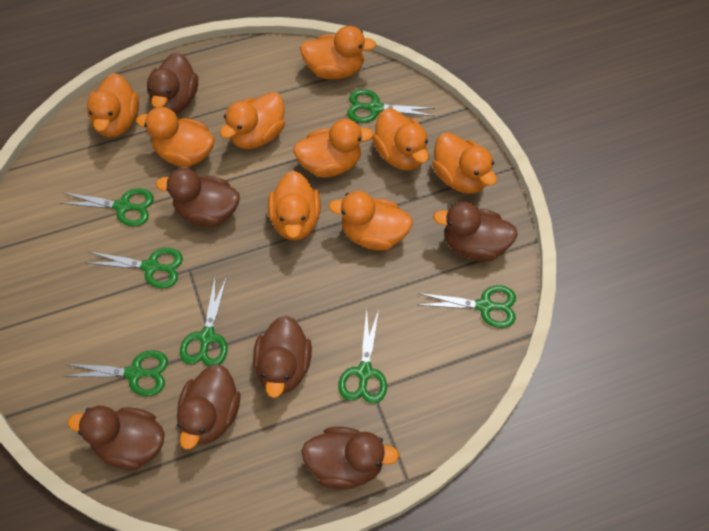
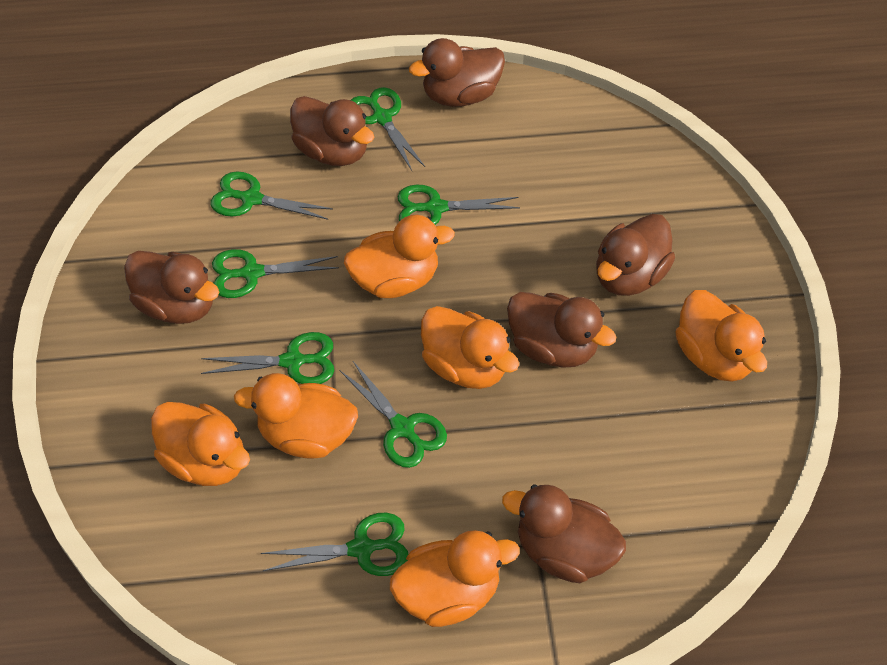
brown duck: [68,406,165,470] [147,52,198,114] [156,168,240,227] [177,364,241,450] [253,316,312,398] [301,427,399,489] [433,202,518,261] = 7 -> [124,251,219,324] [290,96,374,166] [409,38,505,107] [502,484,626,583] [507,292,616,368] [596,214,675,296] = 6
orange duck: [87,73,139,138] [136,107,215,167] [220,92,285,149] [268,171,321,241] [293,119,374,178] [300,26,376,79] [328,191,413,250] [372,108,429,170] [432,133,497,194] = 9 -> [151,402,250,486] [234,373,358,459] [344,215,455,298] [390,530,520,627] [421,306,519,389] [675,290,767,382] = 6

